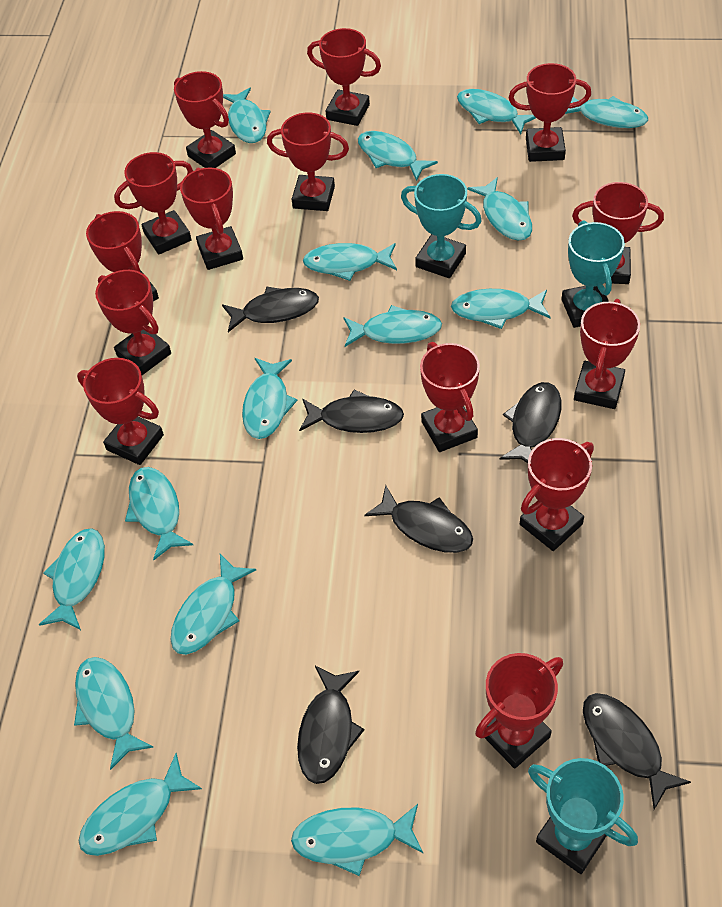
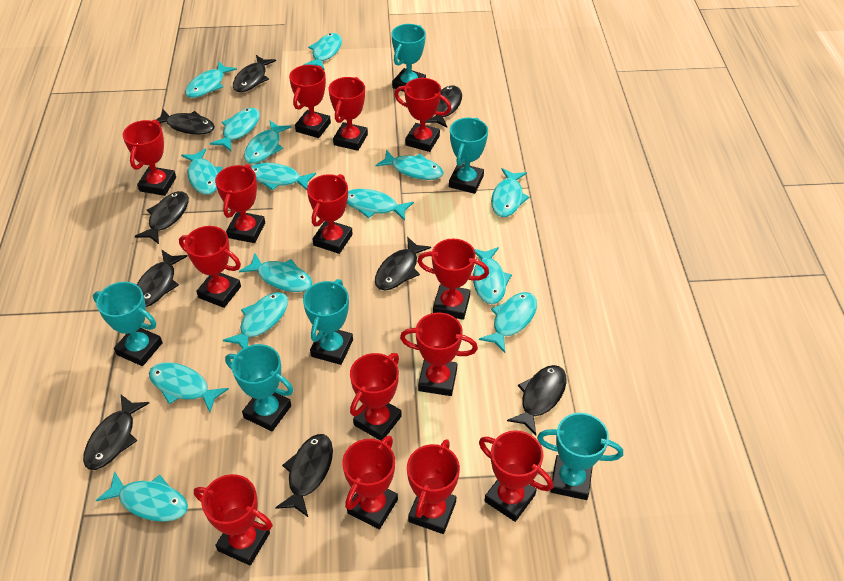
black fish: [222,287,319,332] [297,666,364,784] [299,389,404,433] [365,485,473,553] [499,382,561,463] [583,693,691,810] = 6 -> [83,395,149,470] [135,191,189,244] [137,250,187,307] [156,109,215,135] [233,55,276,92] [275,434,333,517] [375,237,431,290] [425,86,462,127] [507,365,567,435] = 9
turquoise trophy: [401,174,482,278] [528,758,638,874] [561,220,625,328] = 3 -> [93,282,163,366] [225,344,293,431] [303,279,353,365] [391,24,426,92] [449,118,488,194] [537,413,623,500] = 6

